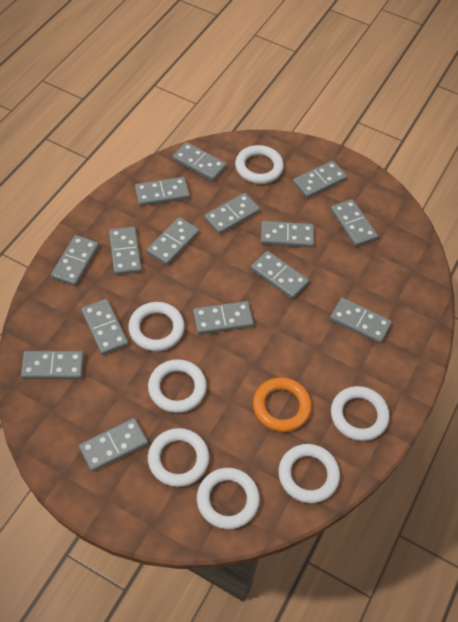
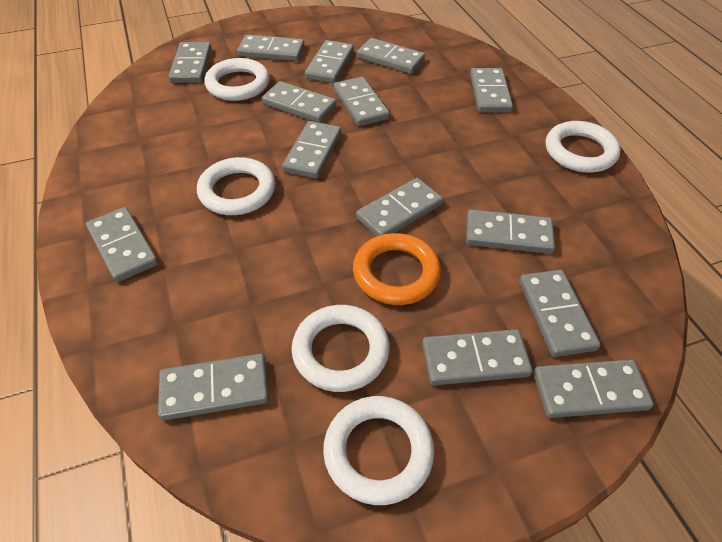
white ring: [128,302,185,351] [148,359,207,413] [148,428,209,487] [197,468,260,529] [235,145,284,184] [278,444,340,503] [331,386,390,441] = 7 -> [197,157,275,215] [204,58,270,101] [291,305,390,392] [323,396,434,505] [546,121,621,173] = 5

